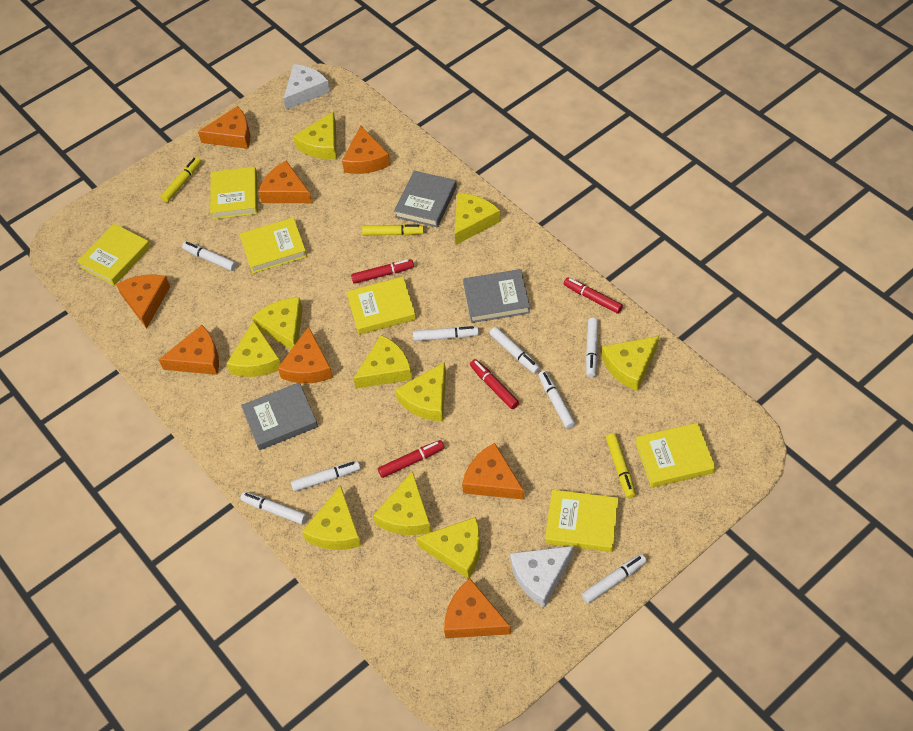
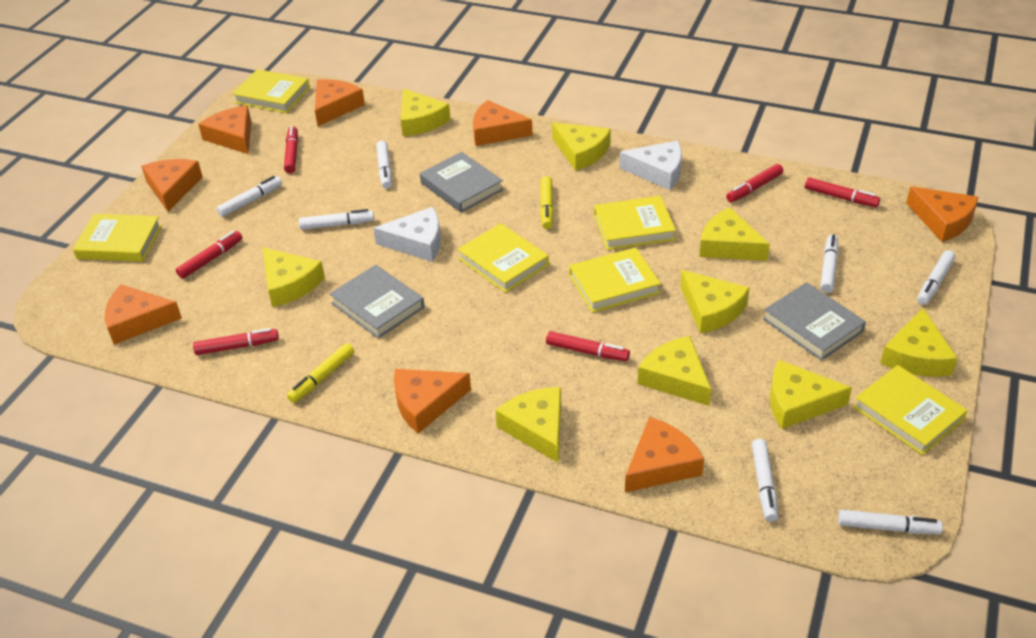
red marker: [351,259,414,284] [378,440,444,478] [470,359,519,409] [564,277,623,314] = 4 -> [176,231,242,279] [193,328,279,355] [284,126,298,173] [546,331,630,361] [726,164,783,202] [805,177,880,207] = 6
white marker: [182,242,237,271] [240,492,307,524] [291,461,360,492] [413,326,479,341] [490,327,540,374] [538,371,576,429] [582,554,647,603] [586,318,598,377] = 8 -> [216,176,282,217] [299,209,374,230] [376,140,392,189] [752,439,778,522] [820,234,838,293] [838,510,943,534] [917,250,956,305] = 7
yellow cheese: [226,320,281,377] [252,297,303,349] [293,111,337,159] [302,485,361,550] [353,335,413,389] [373,471,431,535] [395,362,446,421] [416,517,481,579] [455,193,501,245] [602,336,659,391] = 10 -> [263,247,325,307] [401,88,451,136] [496,387,561,463] [552,123,611,171] [638,336,711,406] [680,270,749,334] [699,208,770,261] [770,360,852,429] [880,308,958,377] = 9
yellow marker: [161,157,201,203] [362,224,424,235] [606,433,636,498] = 3 -> [287,343,354,403] [540,176,554,229] = 2

